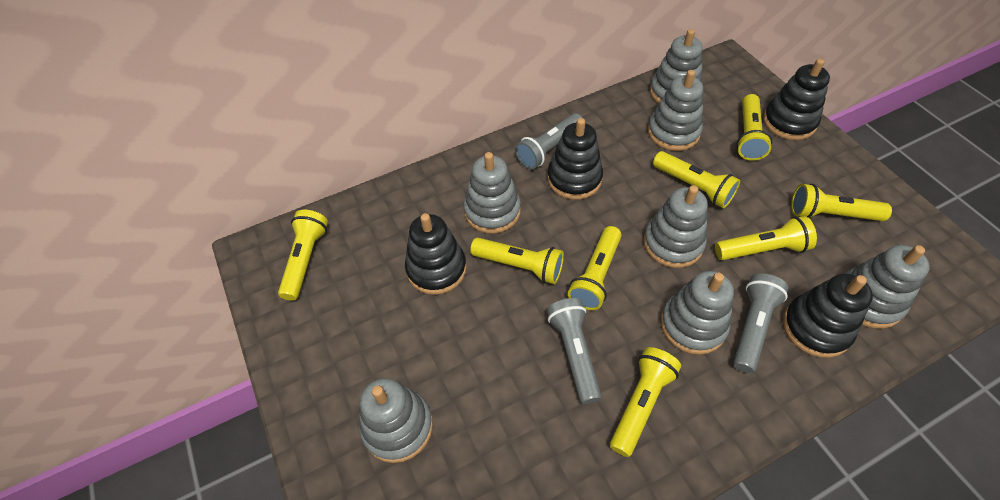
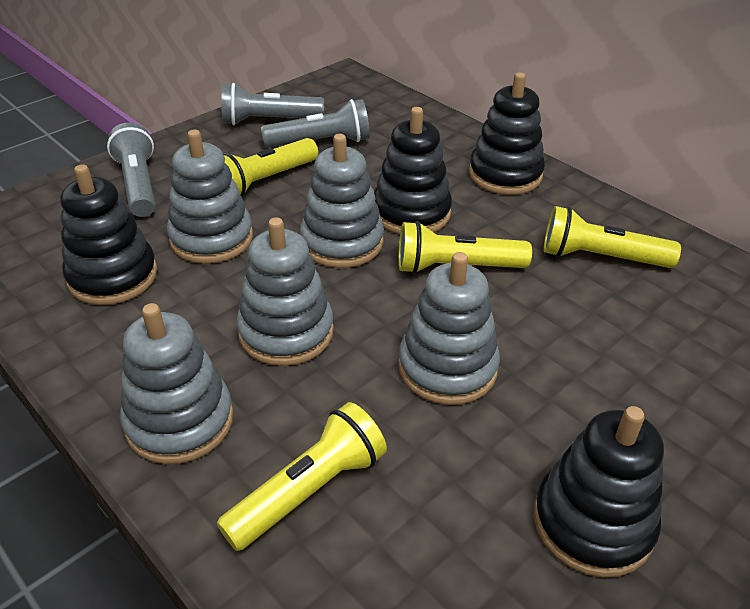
grey stacking toy: [359,378,433,463] [463,152,521,234] [643,185,708,268] [648,70,703,151] [650,29,702,103] [661,271,734,355] [847,245,930,329] = 7 -> [120,303,233,464] [167,129,253,264] [236,217,334,366] [300,134,384,268] [398,252,500,405] = 5
yellow flashlight: [278,210,328,301] [470,238,564,284] [568,226,622,310] [610,347,681,457] [653,151,740,208] [715,216,817,260] [736,94,772,161] [791,184,892,221] = 8 -> [217,402,387,551] [223,138,318,197] [398,221,532,274] [544,206,681,268] = 4

